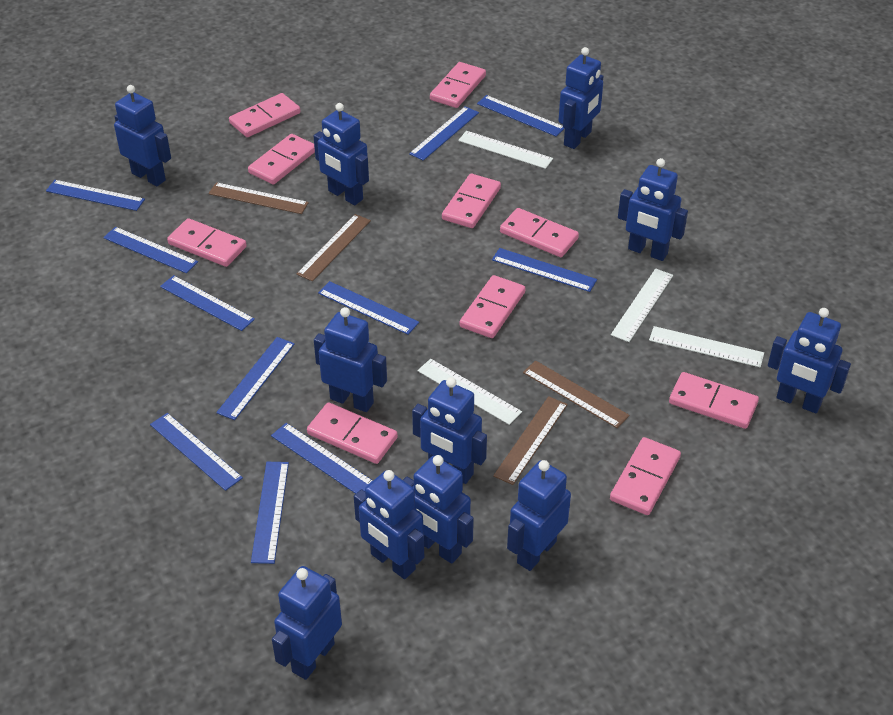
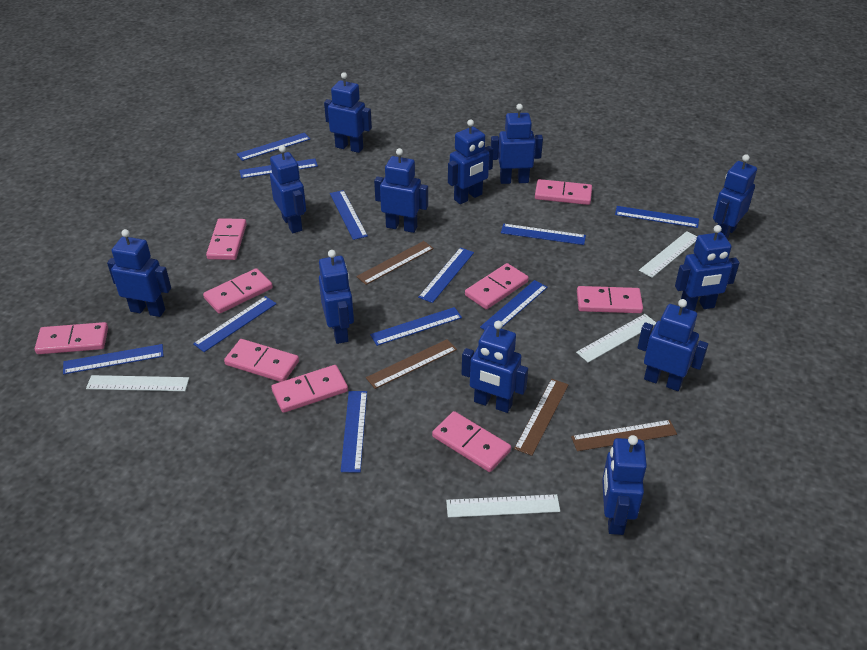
blue robot: [114,85,171,186] [272,566,342,680] [314,103,369,205] [314,307,387,412] [354,470,424,579] [403,455,474,564] [412,377,487,484] [507,460,571,571] [558,47,604,149] [618,158,688,261] [768,308,851,413] = 11 -> [107,229,171,317] [270,145,306,233] [319,250,354,344] [324,72,372,153] [374,148,428,233] [448,119,493,204] [462,321,528,413] [491,104,543,184] [602,435,647,535] [637,299,708,391] [675,225,740,311] [713,154,757,239] = 12
pink domino: [167,218,247,267] [229,93,300,137] [248,134,315,185] [307,402,398,464] [430,62,486,108] [442,174,501,228] [460,275,525,338] [500,208,579,257] [610,437,681,515] [669,372,759,429] = 10 -> [35,322,108,354] [203,268,273,314] [206,218,247,260] [224,339,299,382] [271,365,348,413] [432,411,511,472] [465,263,529,309] [535,179,592,205] [577,286,643,313] = 9

